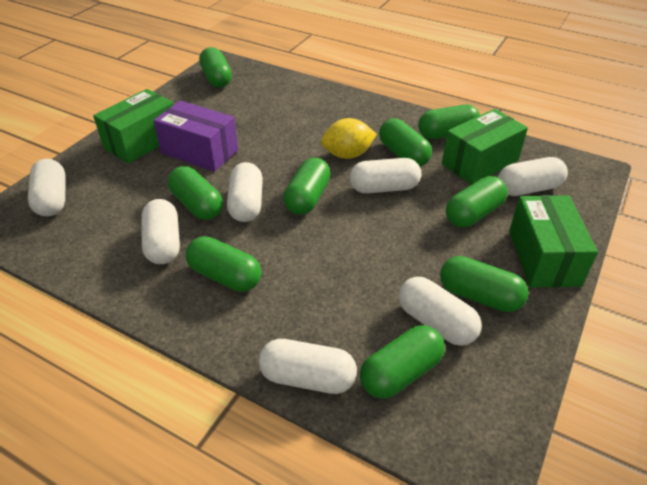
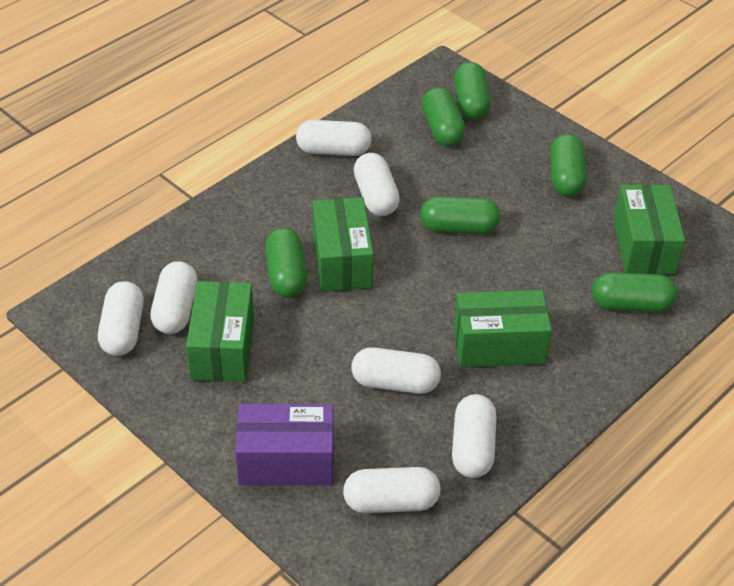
green box: [93,89,174,164] [442,109,528,185] [509,195,598,288] = 3 -> [186,281,254,382] [312,197,374,292] [454,290,552,367] [614,184,685,275] = 4
green capsule: [168,166,223,220] [186,236,261,292] [199,47,232,88] [283,157,330,215] [360,325,445,399] [379,118,432,167] [418,105,480,139] [440,256,529,312] [446,176,508,228] = 9 -> [265,228,307,298] [420,197,501,234] [422,88,466,147] [454,62,490,120] [550,134,587,197] [592,272,677,312] = 6
yellow lemon: [321,118,377,159] = 1 -> none = 0

